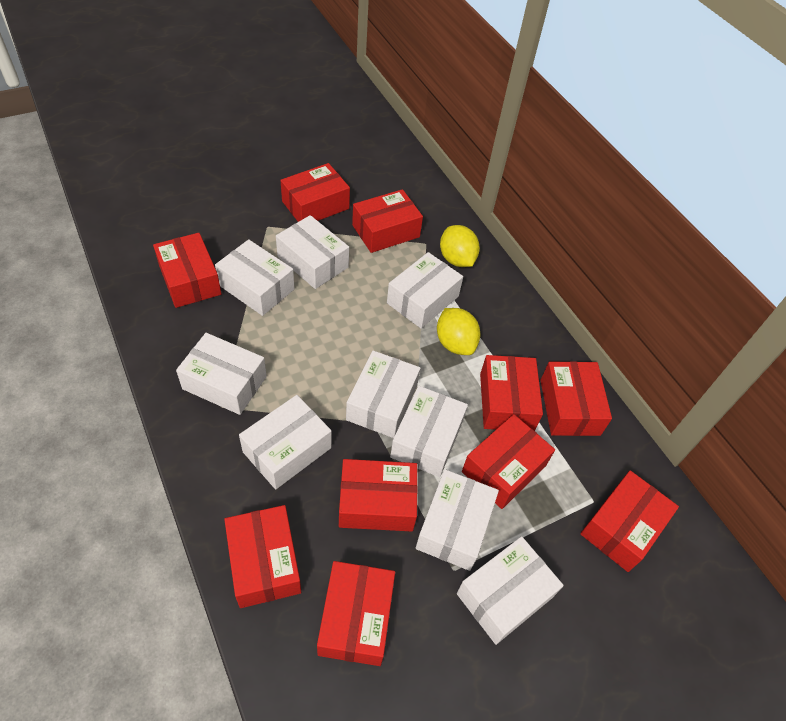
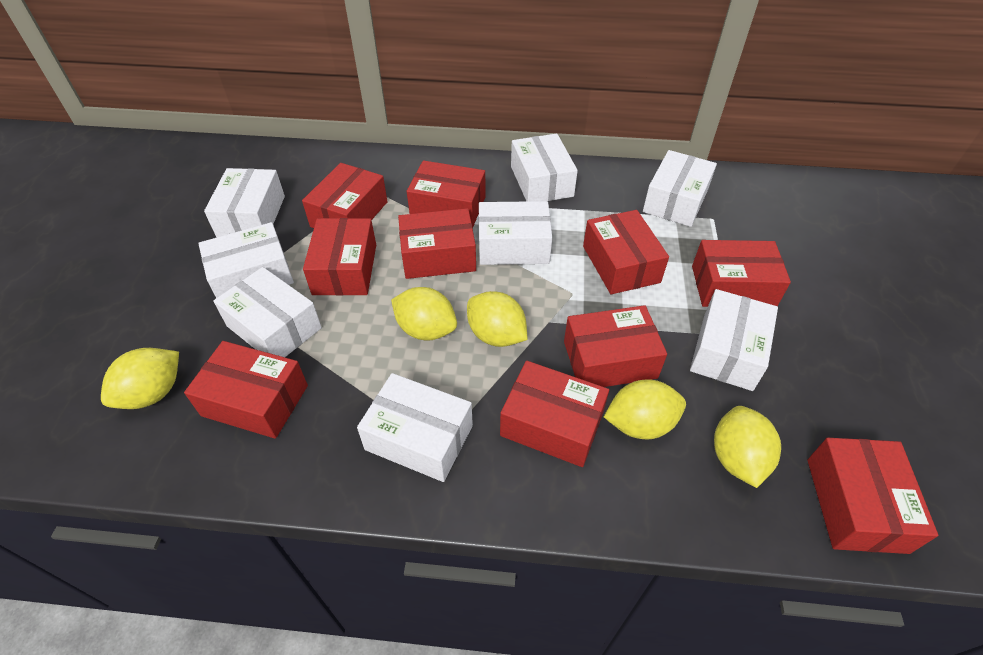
white box: [176,333,267,415] [215,239,295,316] [239,395,332,489] [276,215,349,289] [346,351,421,438] [387,252,463,329] [390,386,468,477] [416,469,499,571] [457,536,564,645] = 9 -> [198,222,294,298] [204,168,285,237] [213,267,322,357] [357,373,473,482] [479,201,552,265] [511,133,578,202] [643,150,717,227] [690,289,778,391] = 8
yellow lemon: [437,308,480,355] [440,225,480,267] = 2 -> [101,348,179,409] [391,287,457,341] [467,291,527,347] [604,379,686,440] [714,406,781,488] = 5

